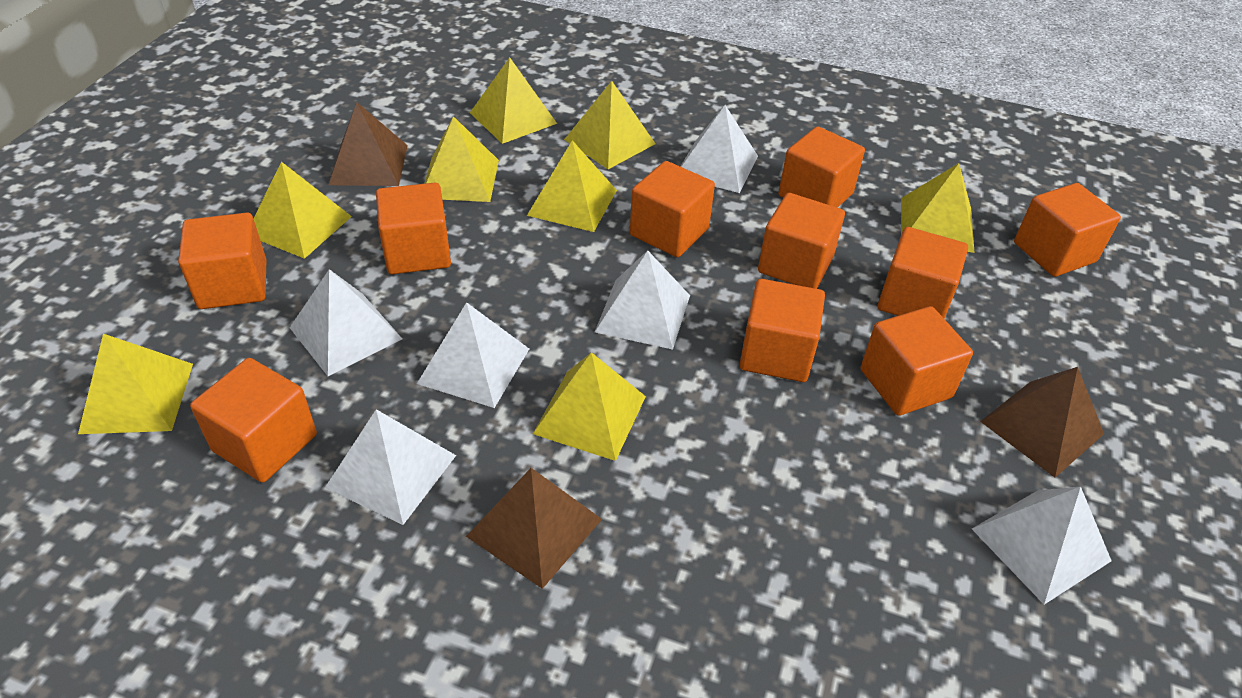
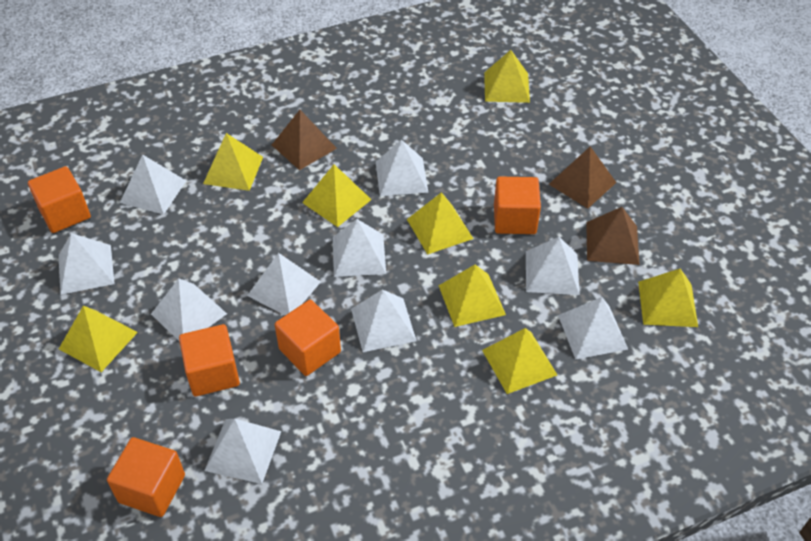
orange cube: [178,213,267,309] [190,358,317,483] [376,183,451,274] [630,161,715,257] [739,279,825,382] [758,193,845,289] [778,126,865,208] [861,306,973,416] [878,227,968,319] [1014,183,1121,277] = 10 -> [28,166,91,233] [107,437,185,517] [179,324,240,396] [275,300,341,376] [494,177,541,234] = 5
white pyramid: [290,269,402,376] [325,409,456,525] [417,302,529,408] [595,251,690,350] [680,105,758,193] [972,486,1111,605] = 6 -> [58,233,115,295] [120,154,186,215] [151,278,227,342] [204,419,281,484] [247,253,321,315] [333,219,386,277] [351,289,416,352] [376,140,428,196] [526,237,579,295] [558,297,628,360] = 10

